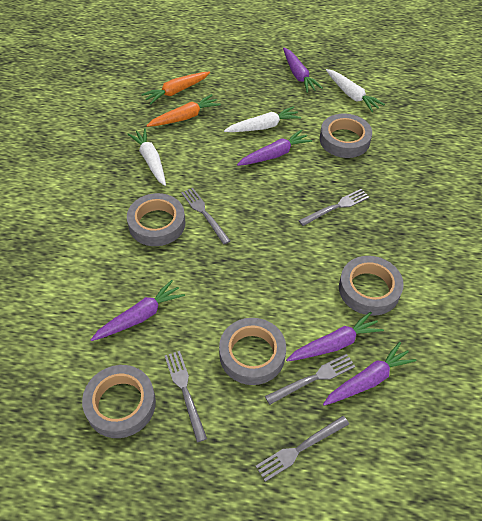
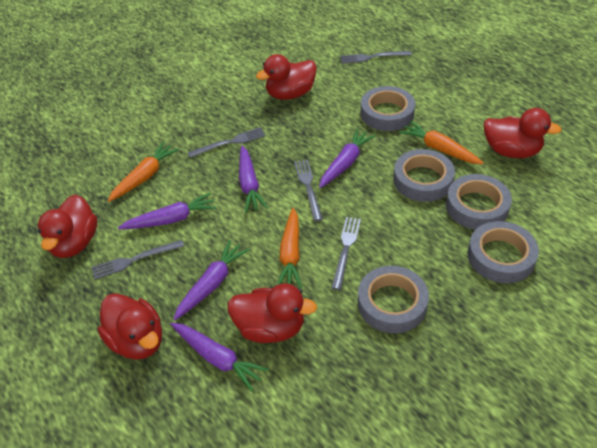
orange carrot: [141,71,210,105] [146,94,221,127] = 2 -> [108,142,179,202] [277,207,302,288] [399,121,484,164] = 3
red duck: none = 0 -> [38,194,97,258] [98,293,162,360] [227,283,317,343] [256,54,317,100] [484,108,562,158] = 5
white carrot: [128,128,166,186] [224,106,301,132] [326,69,385,112] = 3 -> none = 0

